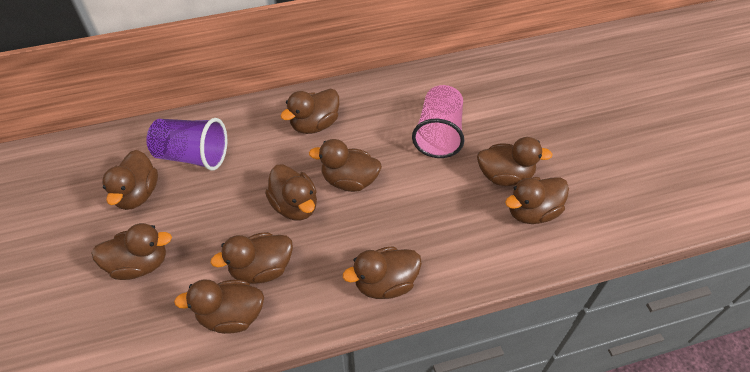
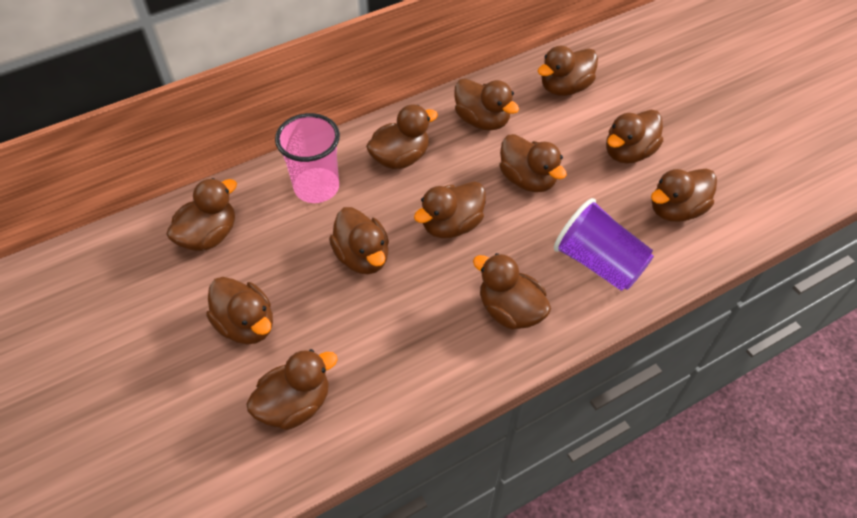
brown duck: [91,223,172,280] [102,150,158,210] [174,280,264,334] [211,232,293,284] [265,164,317,220] [281,89,339,134] [309,139,382,192] [343,246,422,299] [477,137,553,186] [505,177,569,224] = 10 -> [166,178,237,251] [206,277,273,345] [246,349,338,430] [329,207,389,274] [366,104,438,169] [414,181,486,238] [454,78,519,131] [473,253,551,330] [499,134,567,192] [538,46,598,96] [606,110,663,164] [651,168,717,222] = 12

